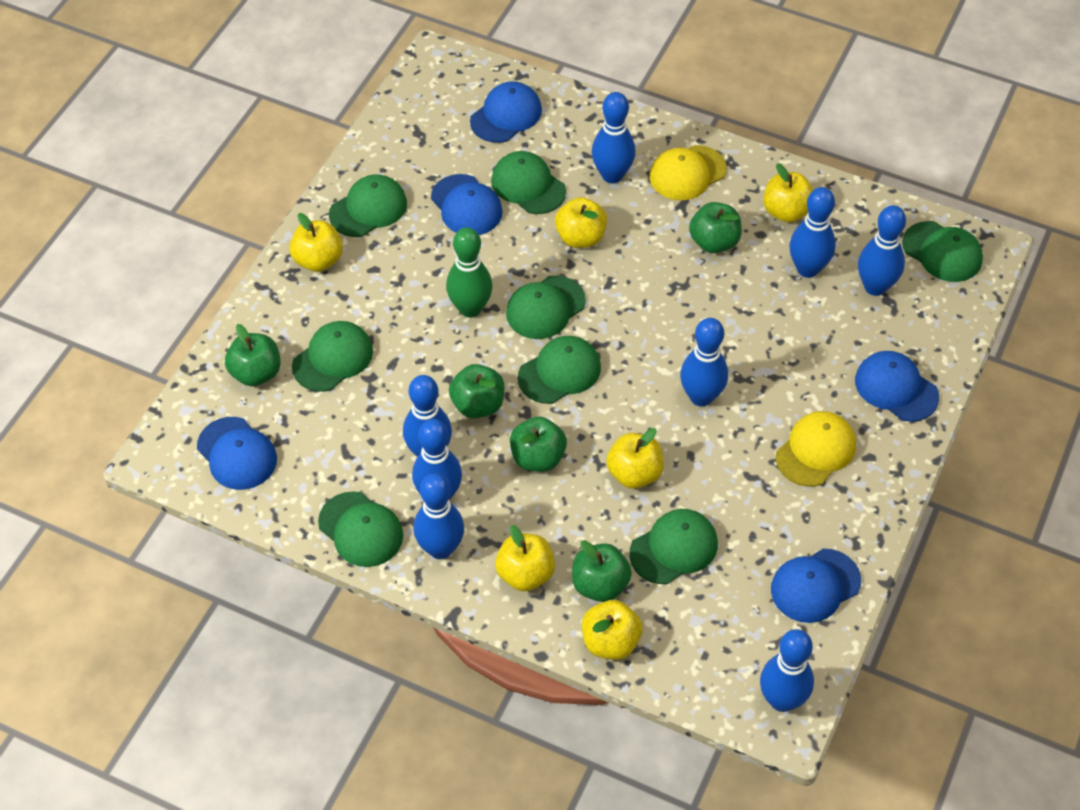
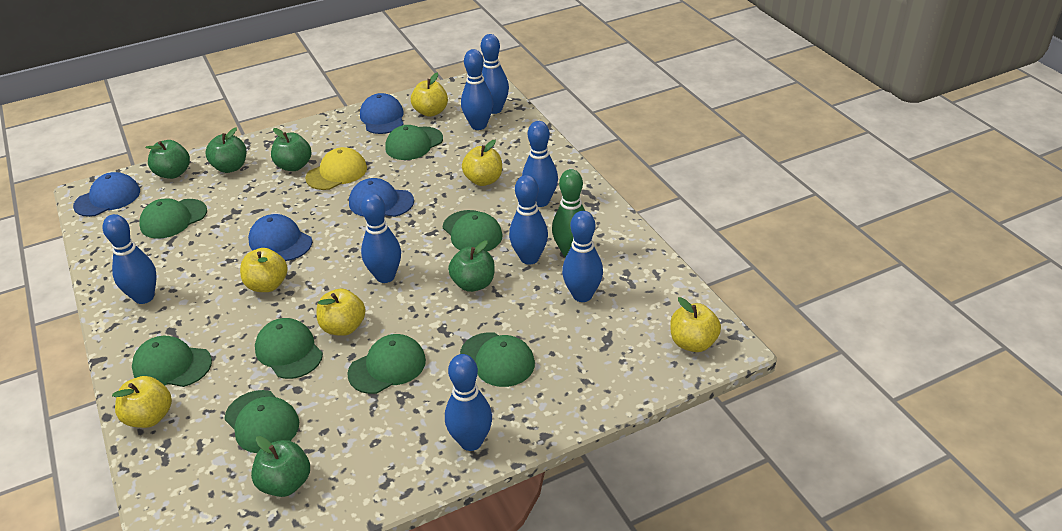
blue cap: [197,417,277,490] [431,174,503,235] [470,81,542,143] [771,549,861,623] [855,351,939,422] = 5 -> [73,172,140,217] [248,214,312,261] [349,178,414,217] [360,93,404,134] = 4
yellow cap: [650,145,727,200] [776,411,856,486] = 2 -> [305,147,367,190] = 1

